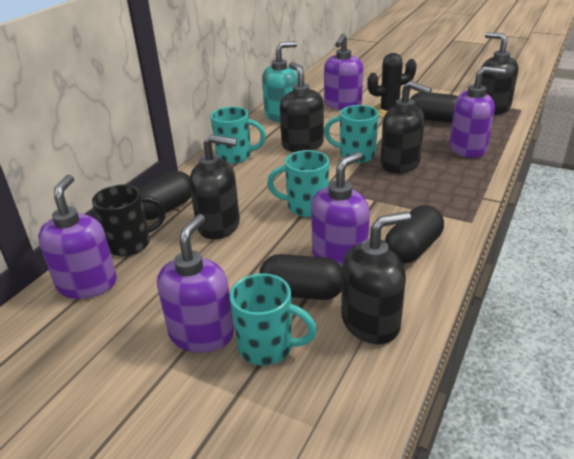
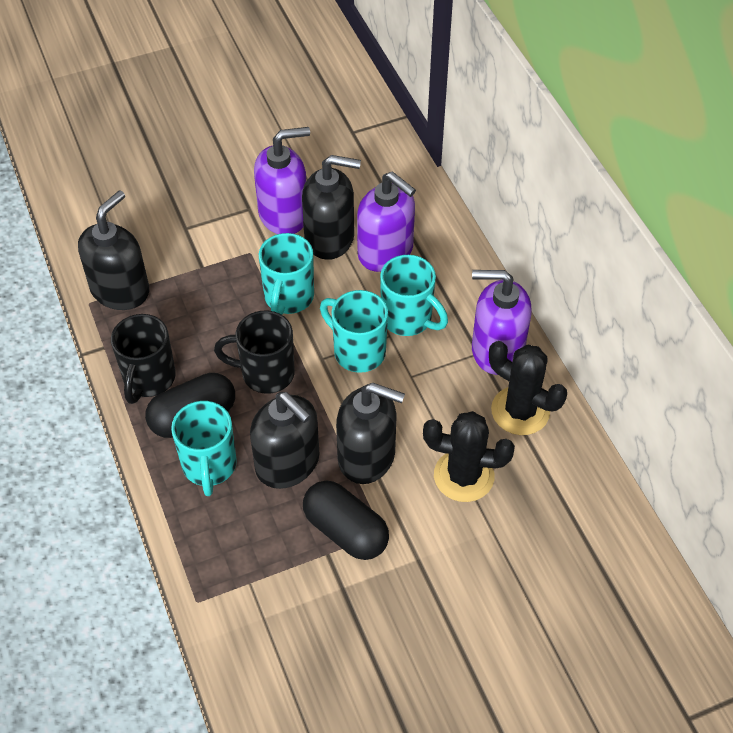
black cactus: [367,53,417,118] = 1 -> [423,411,515,502] [489,341,567,435] = 2
black capsule: [139,171,191,220] [259,254,342,300] [385,205,444,263] [410,92,458,122] = 4 -> [145,373,235,438] [303,480,389,560] = 2
black mug: [92,184,166,256] = 1 -> [111,314,176,404] [214,311,295,394] = 2
black soap dispenser: [189,134,240,239] [280,62,324,152] [341,211,411,344] [380,81,432,173] [481,32,518,115] = 5 -> [78,190,149,310] [250,392,319,489] [302,155,361,260] [336,383,405,484] = 4
purple soap dispenser: [38,175,117,299] [157,214,234,353] [311,152,370,267] [324,34,363,110] [449,66,506,158] = 5 -> [254,127,310,234] [357,172,416,272] [472,270,532,375] = 3
turquoise soap dispenser: [262,41,298,123] = 1 -> none = 0

